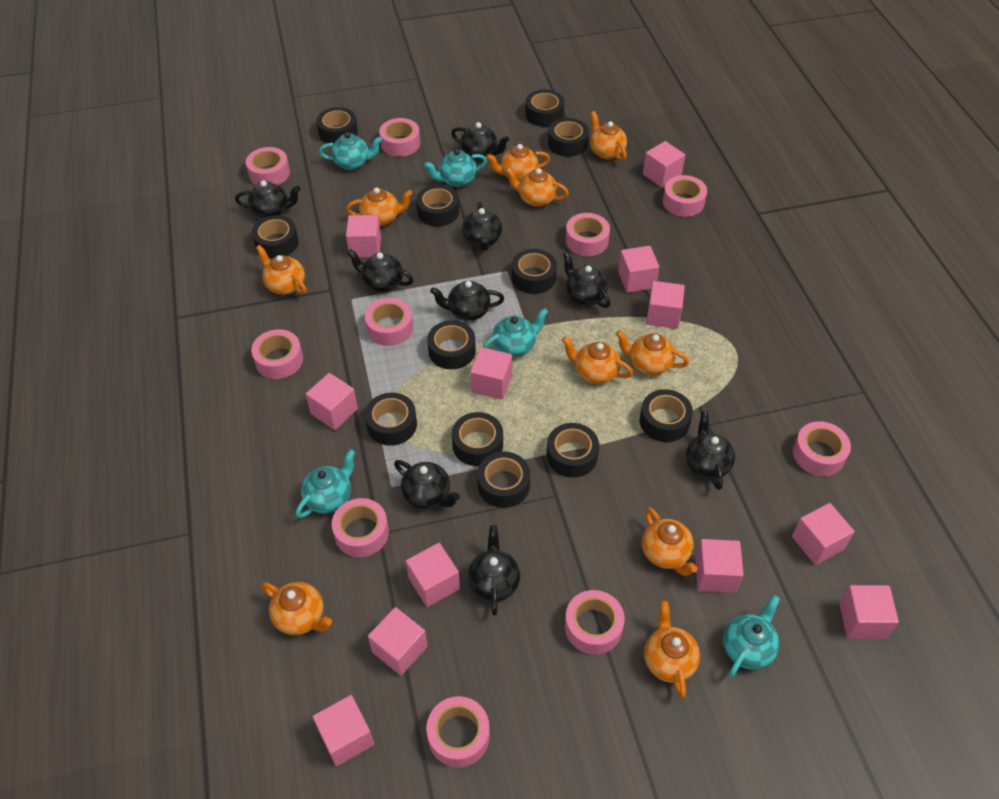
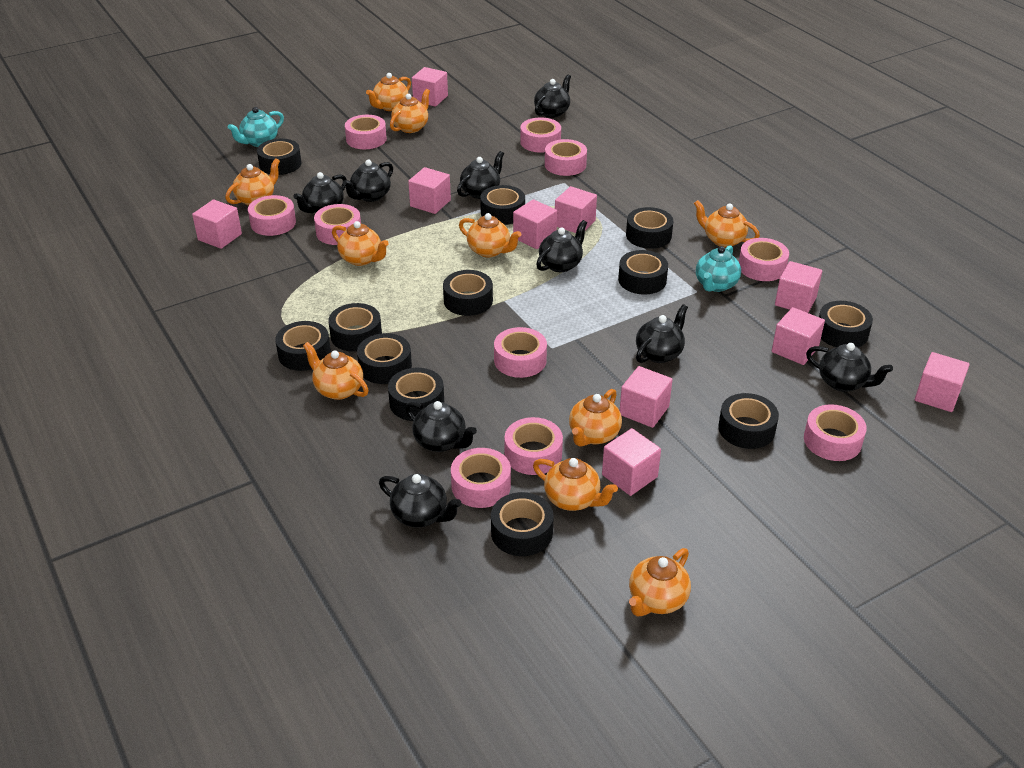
pink cube: [306,373,358,430] [313,695,374,766] [346,215,381,257] [368,607,428,676] [406,543,460,607] [470,347,512,399] [618,246,659,293] [643,141,685,188] [646,281,685,329] [695,539,744,593] [792,503,855,565] [839,585,899,639] = 12 -> [192,200,242,249] [408,167,451,214] [412,67,448,107] [513,199,557,249] [555,186,597,233] [602,428,661,496] [620,366,673,428] [772,307,825,365] [775,261,822,313] [915,352,970,412] = 10
turquoise teapot: [296,449,355,518] [319,132,382,170] [424,149,487,187] [483,308,548,357] [723,595,780,677] = 5 -> [228,107,284,147] [696,245,741,292] = 2

